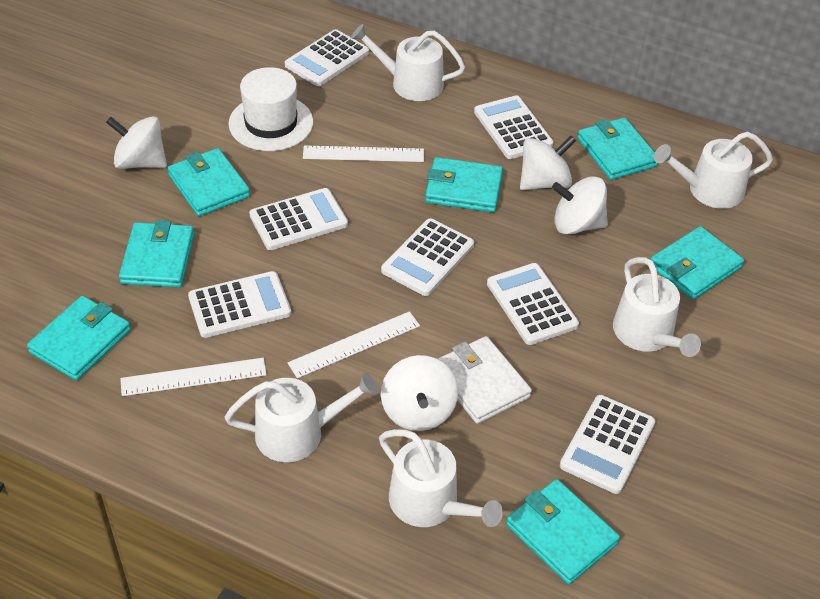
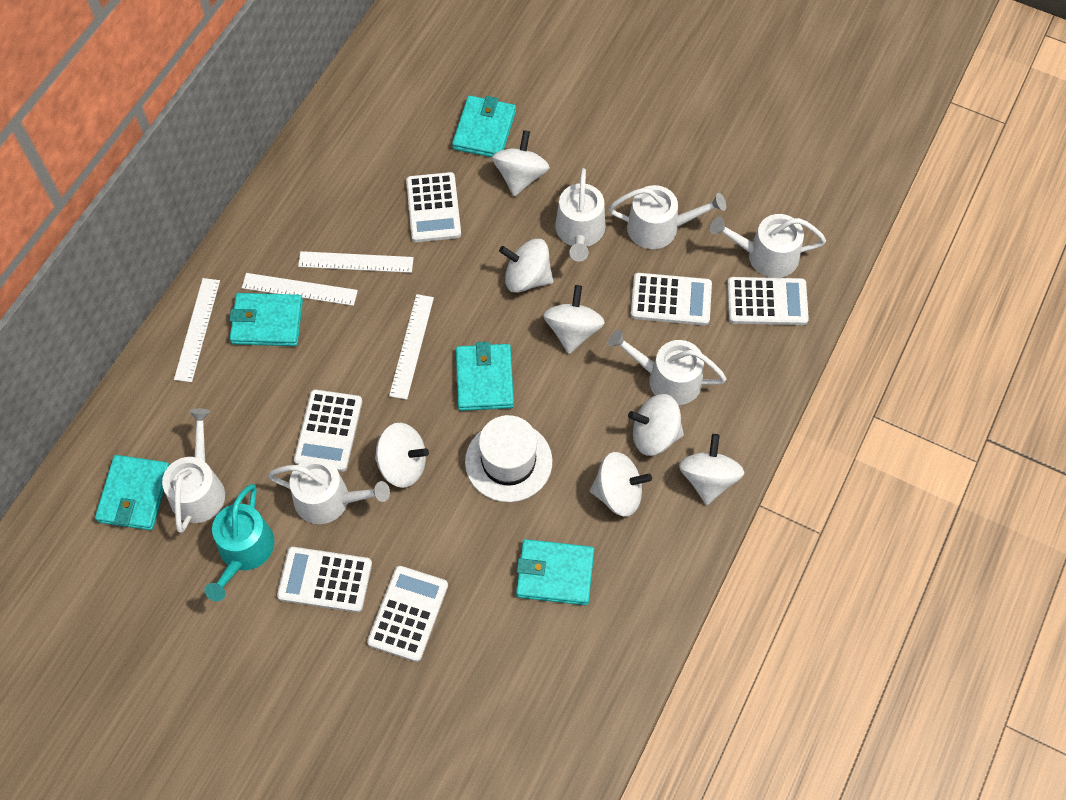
turquoise wallet: [27,296,131,380] [119,220,194,287] [167,148,250,216] [425,157,503,212] [506,479,620,584] [577,117,658,180] [651,226,744,300] = 7 -> [95,455,170,530] [229,293,303,346] [452,96,516,157] [456,342,514,411] [516,539,594,605] = 5
turquoise watering can: none = 0 -> [205,484,275,601] = 1
white calculator: [188,271,291,338] [249,188,348,250] [285,29,369,86] [381,218,474,296] [474,95,553,159] [487,263,579,345] [560,395,655,494] = 7 -> [277,547,372,612] [294,390,362,472] [367,566,448,662] [406,172,461,242] [631,273,712,325] [727,277,809,325] = 6
white ruler: [120,358,267,396] [288,311,420,378] [303,146,424,162] = 3 -> [174,278,220,382] [242,273,358,306] [298,251,414,273] [389,294,434,400] = 4
white spinning top: [106,116,167,169] [381,355,458,431] [520,136,576,190] [552,176,608,235] = 4 -> [375,423,429,488] [492,130,550,196] [499,239,553,293] [543,285,605,354] [590,452,652,517] [628,394,684,456] [679,434,744,505] = 7
white wallet: [438,336,532,424] = 1 -> none = 0
white watering can: [225,373,378,462] [351,24,465,101] [379,429,503,527] [613,257,701,357] [654,132,773,209] = 5 -> [162,409,225,533] [267,458,390,524] [555,168,605,262] [608,185,726,249] [608,329,727,405] [710,214,826,278] = 6

